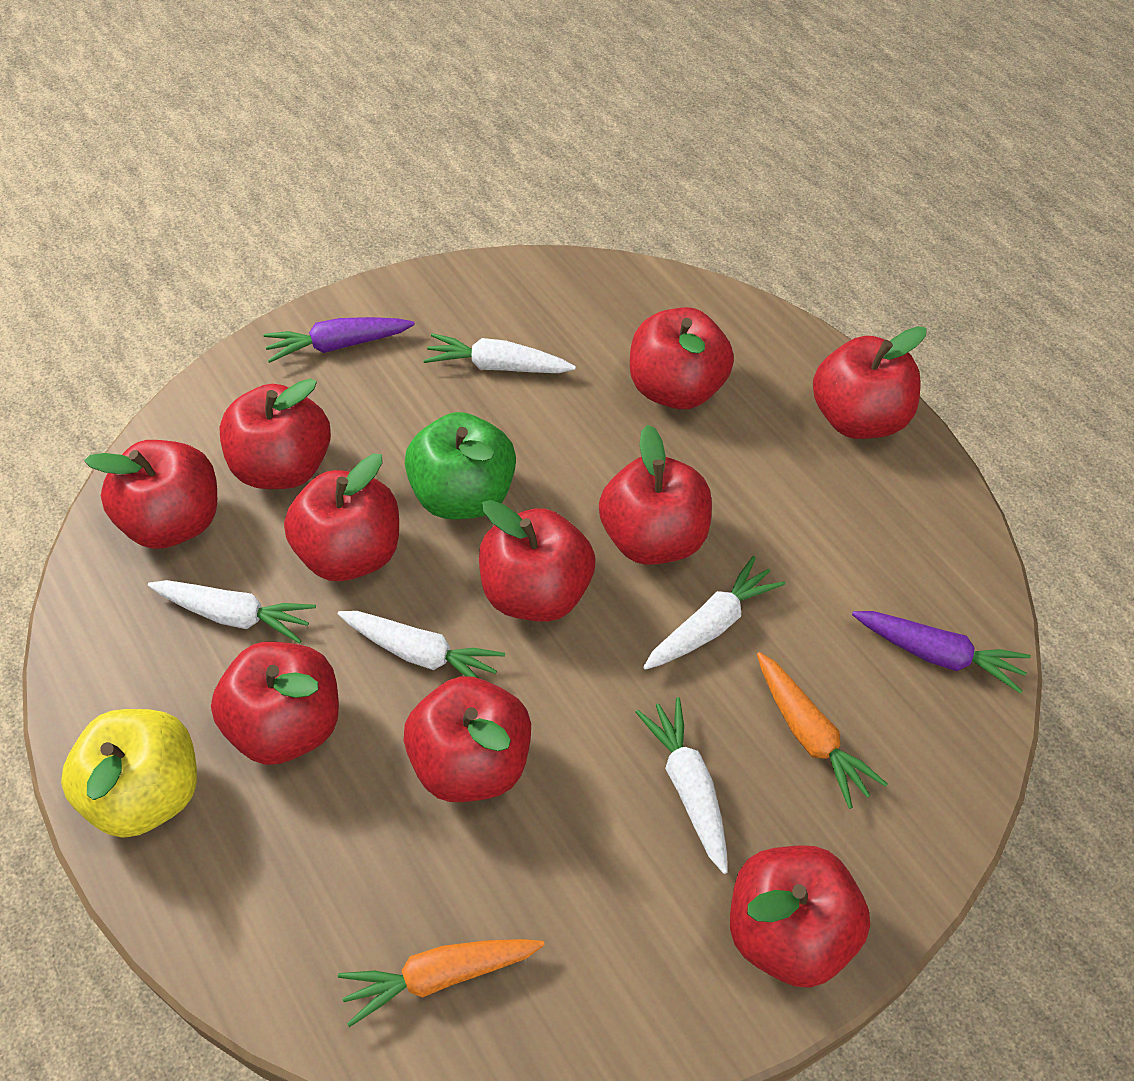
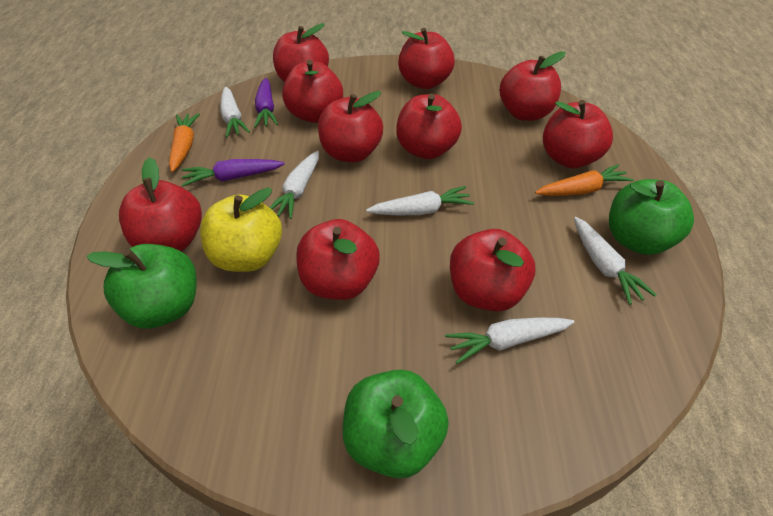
green apple: [405,412,516,519] = 1 -> [86,244,197,329] [342,370,449,478] [609,179,694,255] = 3

